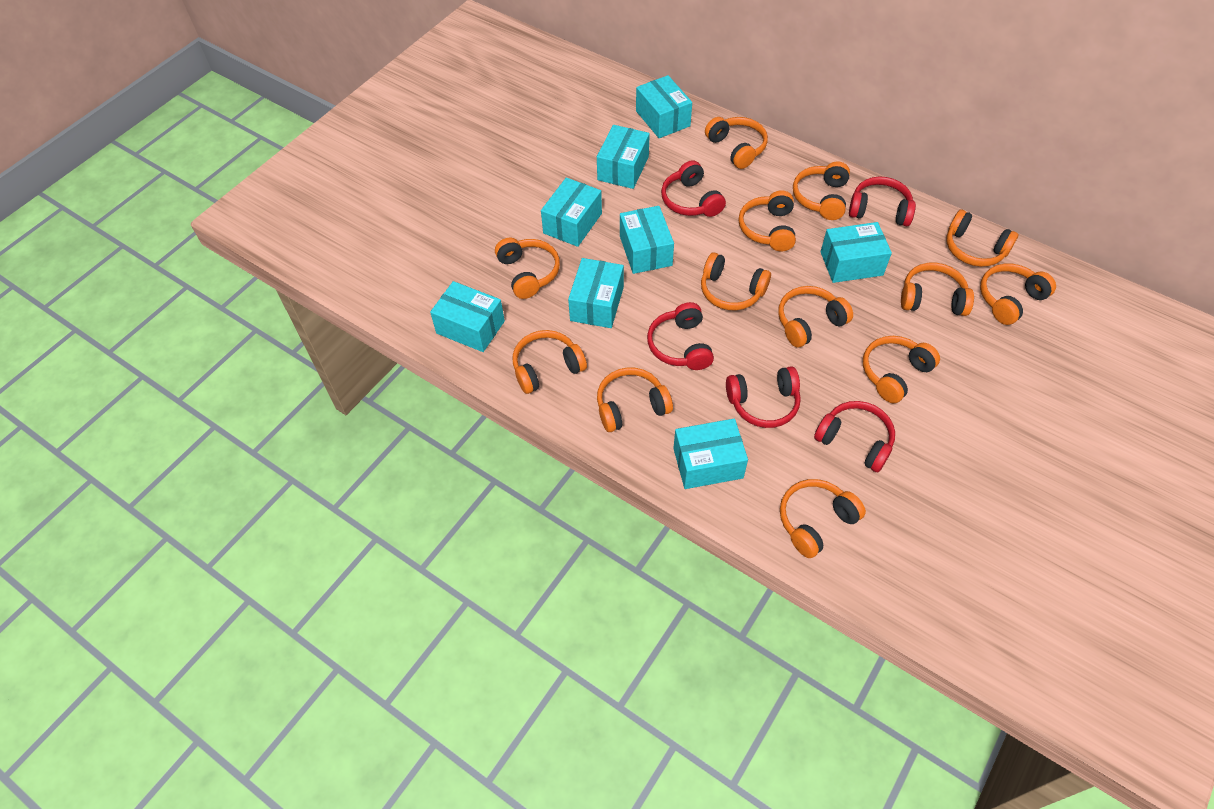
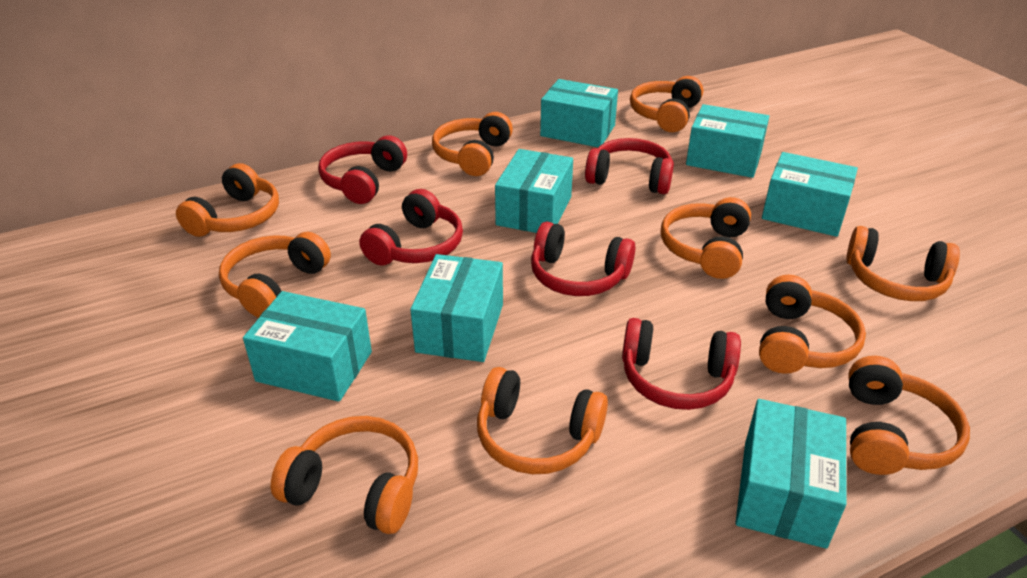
orange headphones: [495,238,560,299] [513,330,587,394] [597,367,673,432] [701,252,771,310] [705,117,768,169] [739,190,796,251] [778,286,853,347] [780,479,866,558] [793,161,850,220] [863,336,940,403] [901,263,974,316] [947,210,1019,267] [980,264,1056,325] = 13 -> [176,163,279,237] [219,232,331,318] [271,416,418,534] [432,112,513,176] [477,367,608,474] [630,76,703,132] [661,197,751,279] [759,275,866,374] [846,226,960,301] [848,356,970,475] = 10
turquoise box: [430,281,505,352] [541,178,602,247] [568,258,624,328] [597,125,650,189] [620,206,674,274] [636,75,692,138] [673,419,748,489] [821,222,892,283] = 8 -> [243,291,372,402] [410,254,503,362] [495,149,573,233] [540,79,618,147] [686,104,769,178] [735,399,846,549] [762,152,858,237] = 7

